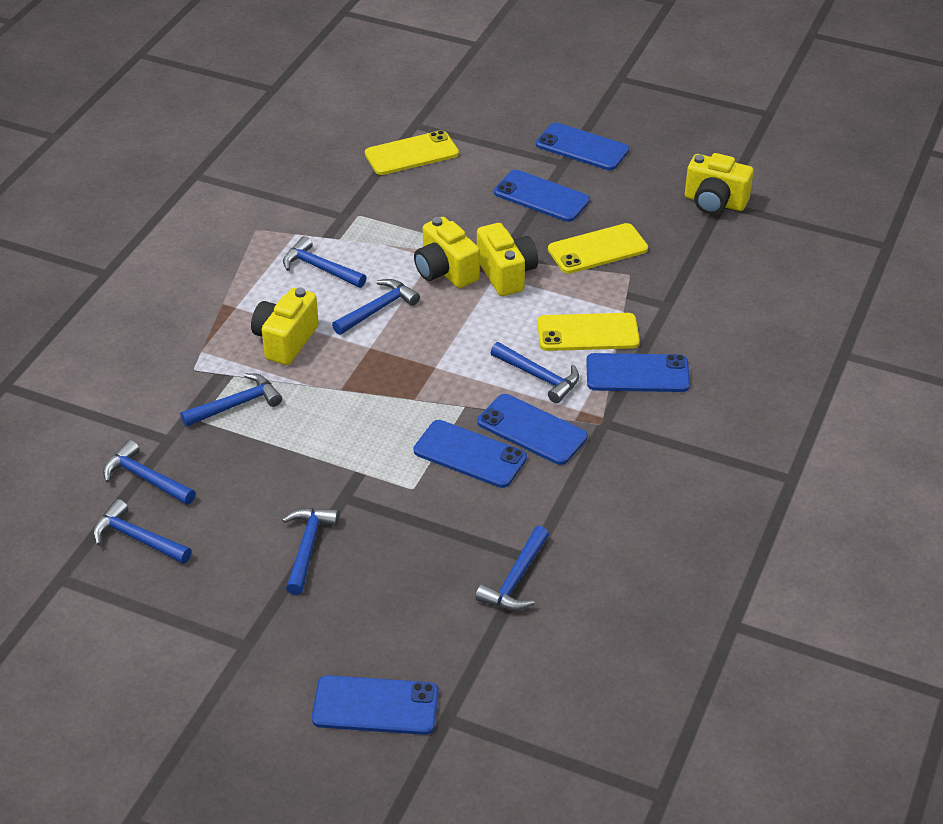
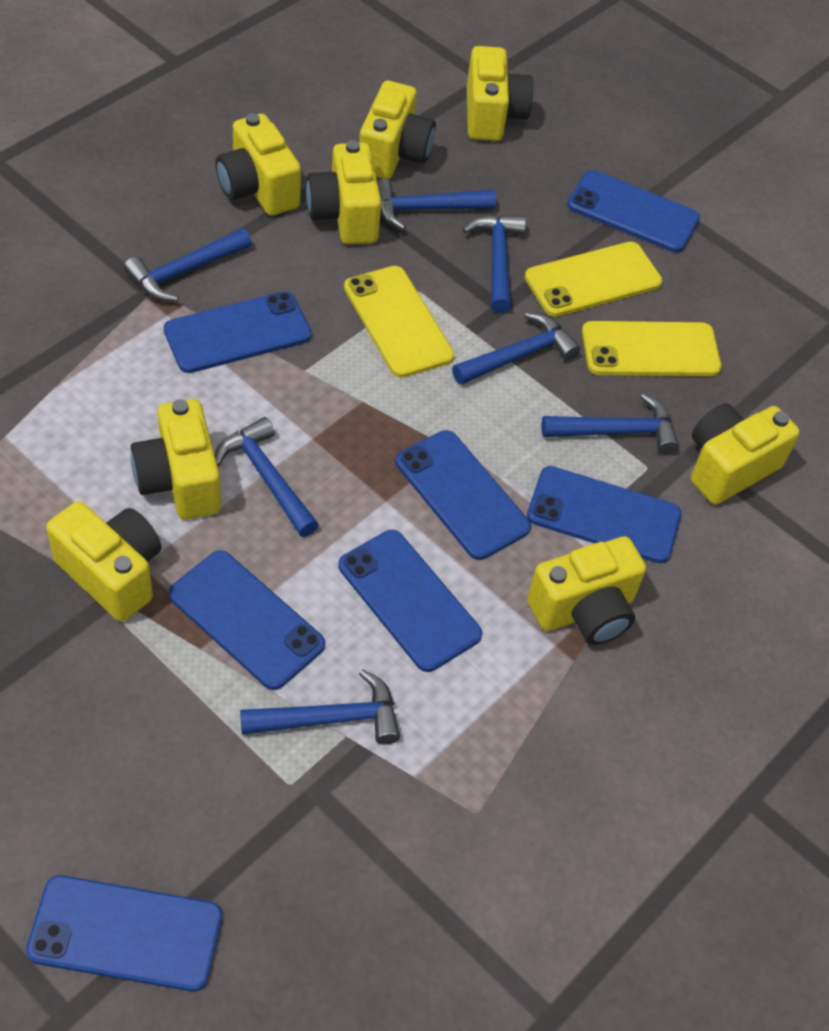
blue hammer: [93,499,192,564] [103,440,196,505] [181,373,282,427] [282,508,339,595] [283,236,366,288] [332,279,420,335] [475,526,549,611] [491,342,579,403] = 8 -> [124,228,252,301] [215,417,319,537] [240,669,400,745] [377,179,496,230] [452,312,581,385] [463,215,526,313] [542,394,679,454] = 7
blue phone: [312,675,439,735] [414,420,527,488] [477,394,588,465] [494,170,590,222] [536,123,629,170] [586,353,690,392] = 6 -> [26,875,222,991] [164,291,312,373] [169,550,325,690] [338,530,482,672] [396,430,531,560] [527,466,681,563] [567,170,700,252] = 7
yellow camera: [251,288,319,365] [414,217,480,288] [477,223,538,296] [685,153,754,215] = 4 -> [46,501,161,622] [131,399,221,520] [216,113,301,216] [306,140,381,244] [359,81,436,180] [467,46,534,141] [527,536,646,645] [691,403,800,505] = 8

